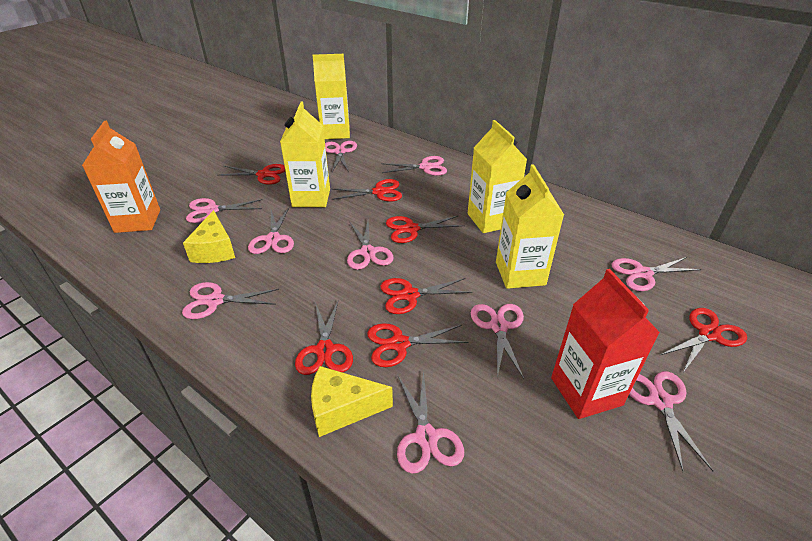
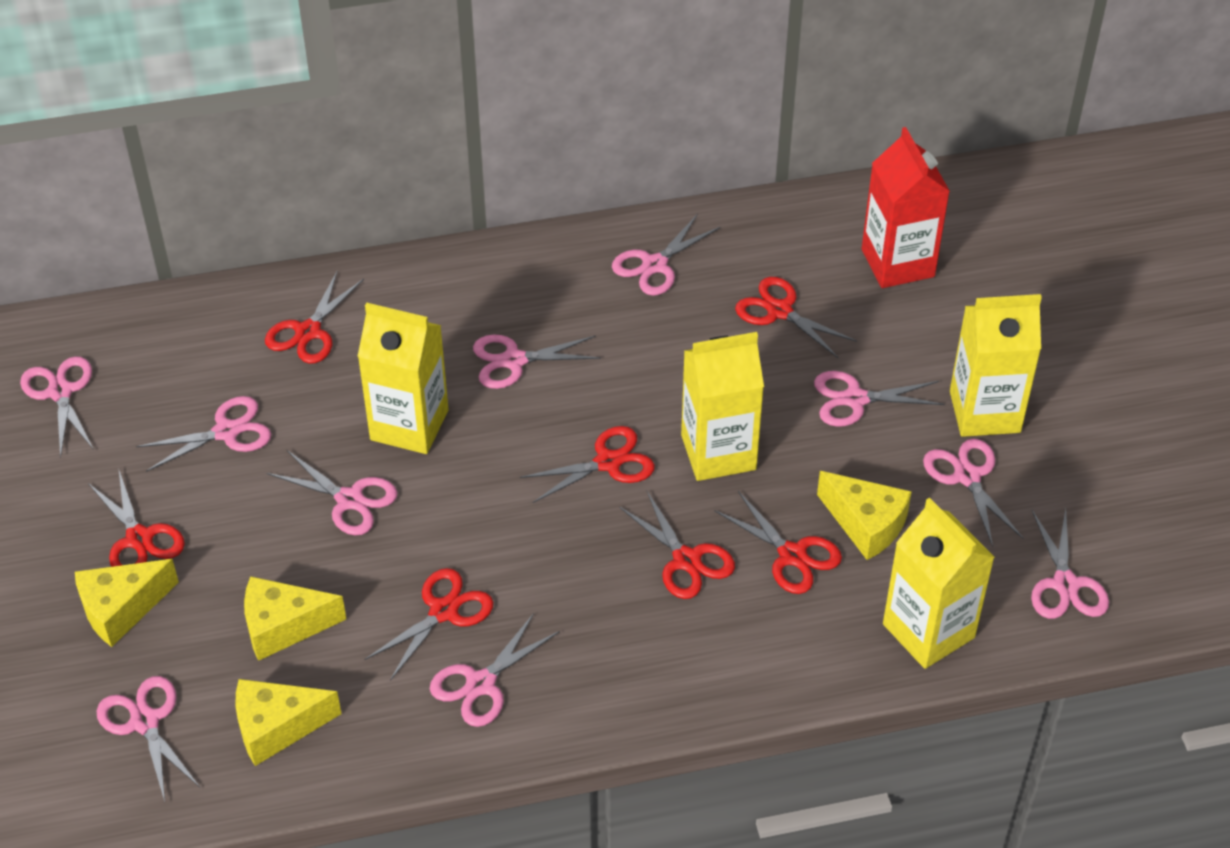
orange carton: [82,121,160,233] = 1 -> none = 0
yellow cheese: [183,210,235,263] [311,366,393,437] = 2 -> [75,559,179,647] [235,679,341,766] [244,576,346,661] [817,471,912,560] = 4

